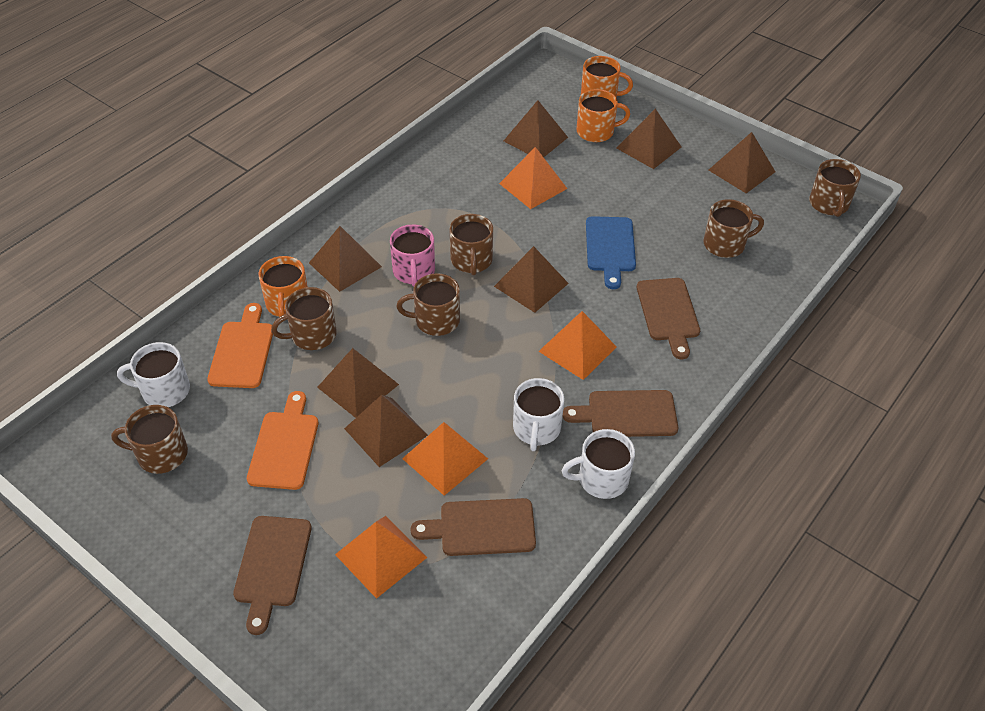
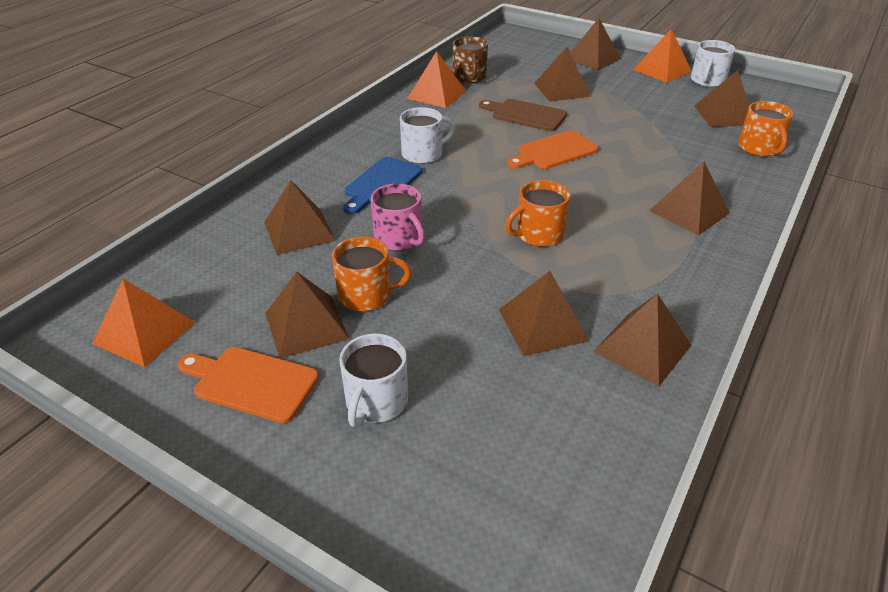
brown cutting board: [233,516,312,635] [410,498,536,556] [563,390,678,437] [637,278,700,359] = 4 -> [479,99,567,131] = 1
brown mug: [111,405,188,474] [271,287,337,350] [396,273,460,336] [450,214,493,275] [704,199,764,258] [809,159,861,217] = 6 -> [453,36,488,83] = 1
brown pyramid: [309,226,382,292] [317,348,399,418] [344,395,428,467] [494,246,569,313] [504,100,568,157] [617,109,681,169] [709,132,775,193] = 7 -> [264,180,336,255] [265,272,349,358] [499,271,589,356] [534,47,590,102] [570,18,621,70] [593,294,691,386] [649,161,730,235] [694,70,750,127] = 8
orange pyramid: [335,516,428,599] [402,422,488,496] [499,147,567,209] [538,311,617,380] = 4 -> [92,279,196,367] [407,51,466,108] [633,29,692,83] = 3

